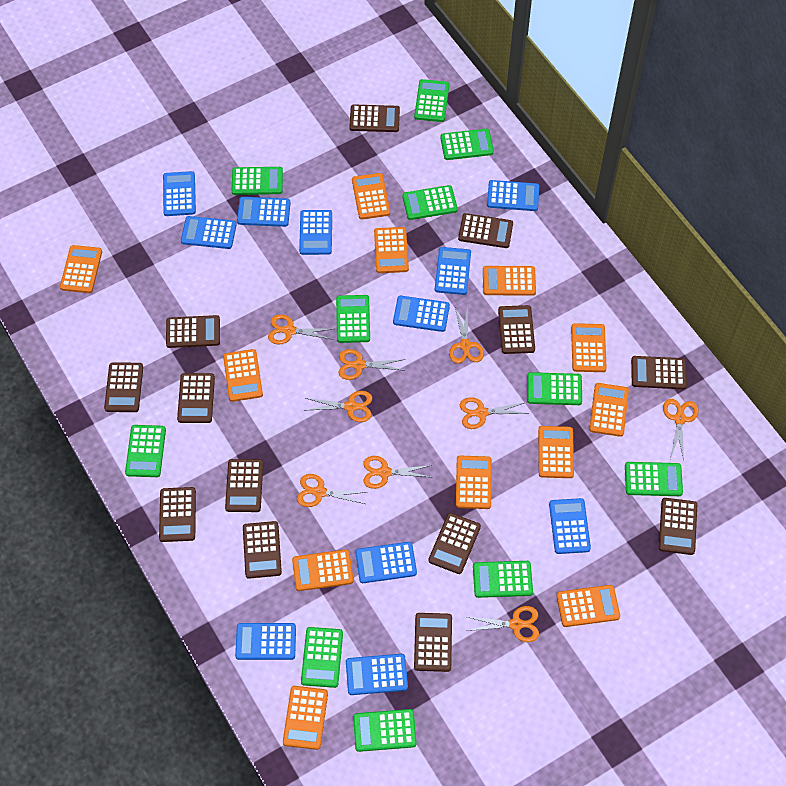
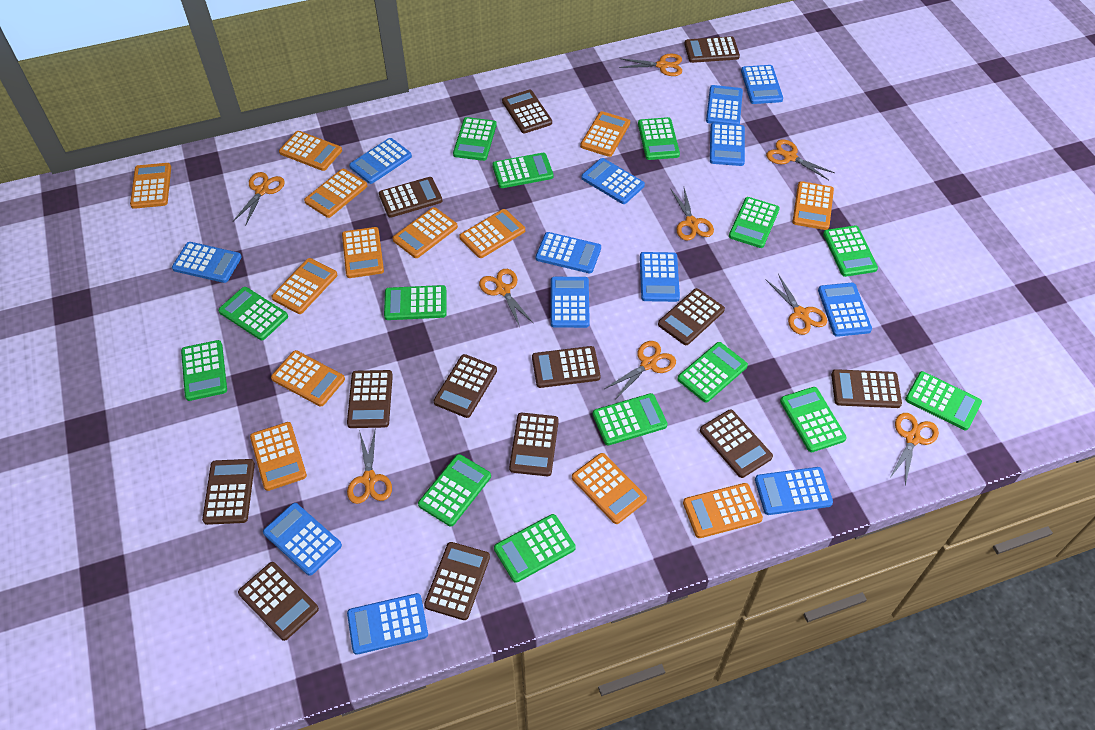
blue calculator: [163,171,196,216] [181,216,236,249] [235,623,296,660] [237,197,290,227] [299,210,332,255] [346,654,408,695] [355,542,417,583] [393,296,450,332] [435,247,471,295] [487,180,539,211] [549,498,591,554] = 11 -> [172,242,242,283] [263,503,342,576] [347,593,428,655] [349,138,412,184] [536,232,601,273] [551,277,590,328] [581,158,645,204] [640,252,680,302] [706,85,743,125] [710,123,745,166] [741,65,783,104] [755,467,833,515] [818,283,872,337] = 13
green calculator: [125,425,166,477] [232,167,283,195] [301,627,343,688] [336,295,370,343] [353,709,417,752] [402,185,458,220] [414,79,449,122] [440,129,494,160] [473,561,533,598] [527,372,582,405] [625,462,683,496] = 11 -> [181,340,227,401] [218,287,288,340] [384,285,446,320] [418,454,491,526] [453,117,497,161] [492,153,553,188] [494,514,576,583] [593,393,668,445] [638,117,680,160] [677,342,748,402] [729,197,780,248] [780,387,847,452] [823,225,878,277] [905,371,982,430] = 14
orange calculator: [60,245,102,293] [223,349,263,402] [283,686,328,750] [292,549,354,591] [352,173,390,219] [374,227,409,273] [456,456,492,509] [483,266,536,296] [538,426,574,478] [556,585,620,627] [571,323,607,372] [589,383,629,437] = 12 -> [130,163,171,209] [250,422,307,491] [271,258,337,314] [271,350,345,407] [279,131,342,171] [304,169,367,218] [342,227,384,278] [392,207,458,258] [459,209,525,258] [572,453,647,524] [580,111,630,157] [683,483,763,538] [792,181,834,230] = 13

